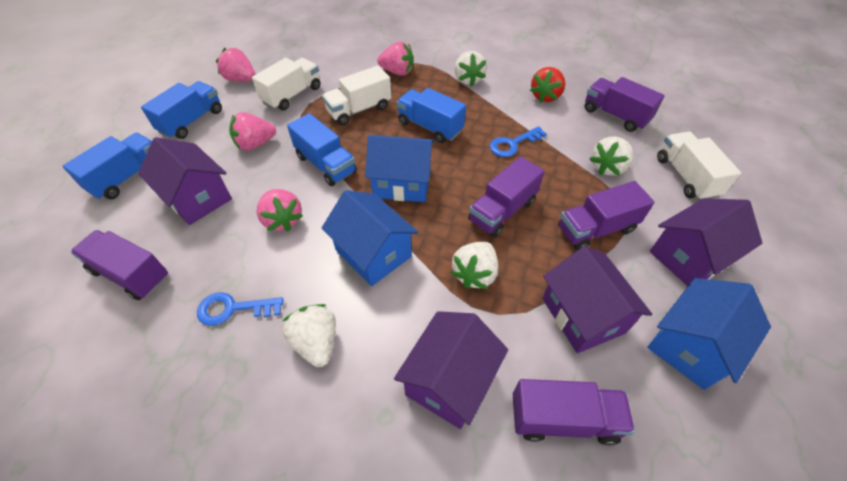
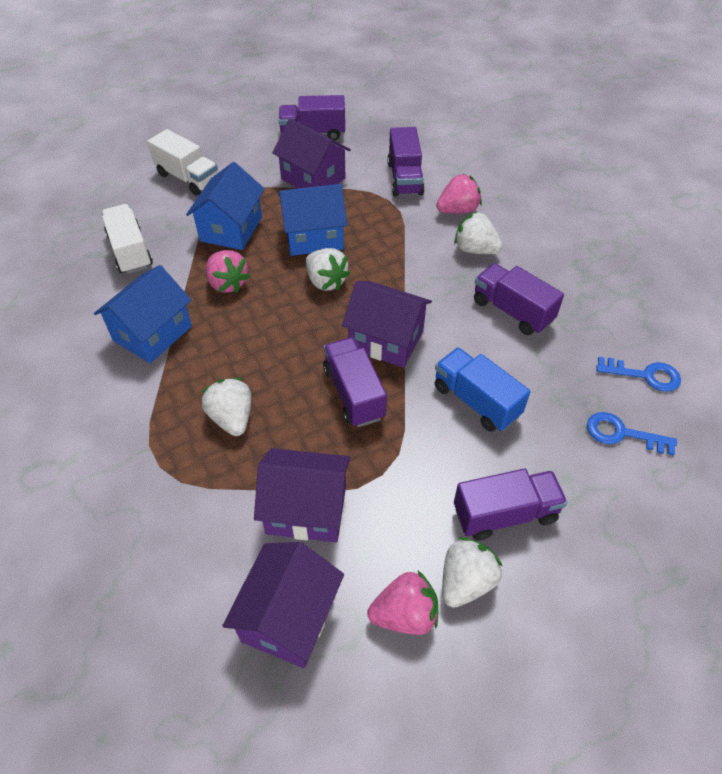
blue truck: [63,133,152,200] [141,81,222,139] [287,113,357,186] [396,88,466,143] = 4 -> [434,347,530,432] = 1
pink strawberry: [216,48,256,82] [229,112,276,151] [257,189,303,231] [377,41,414,76] = 4 -> [206,250,250,293] [367,571,438,635] [436,173,482,214] = 3
red strawberry: [530,67,565,103] = 1 -> none = 0
white truck: [252,58,321,111] [322,65,392,125] [657,132,741,200] = 3 -> [101,204,153,274] [147,129,218,196] = 2

